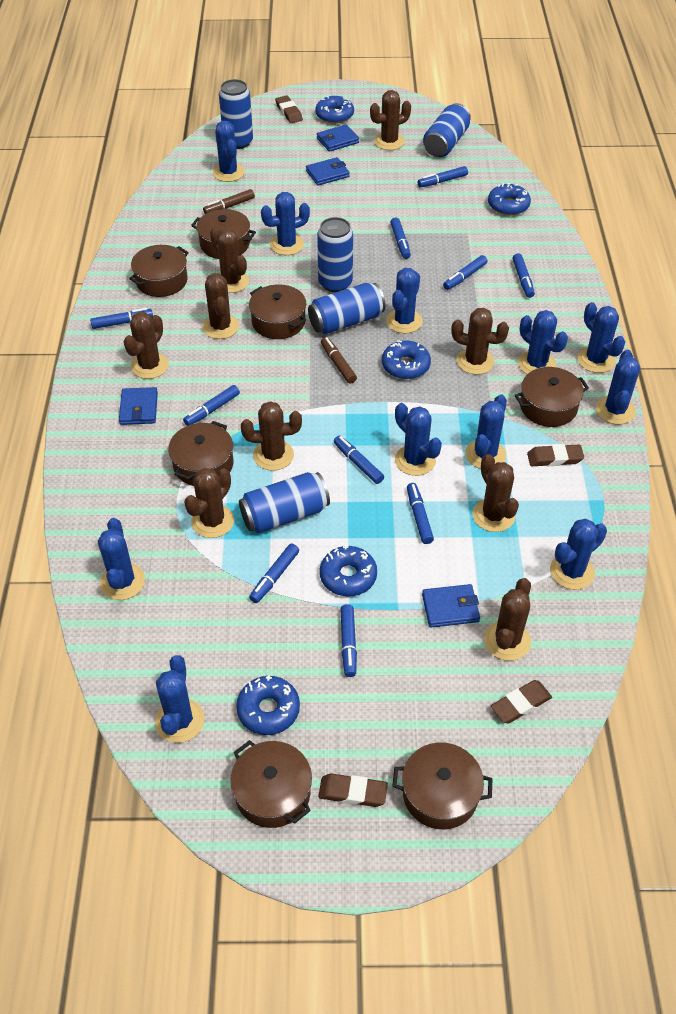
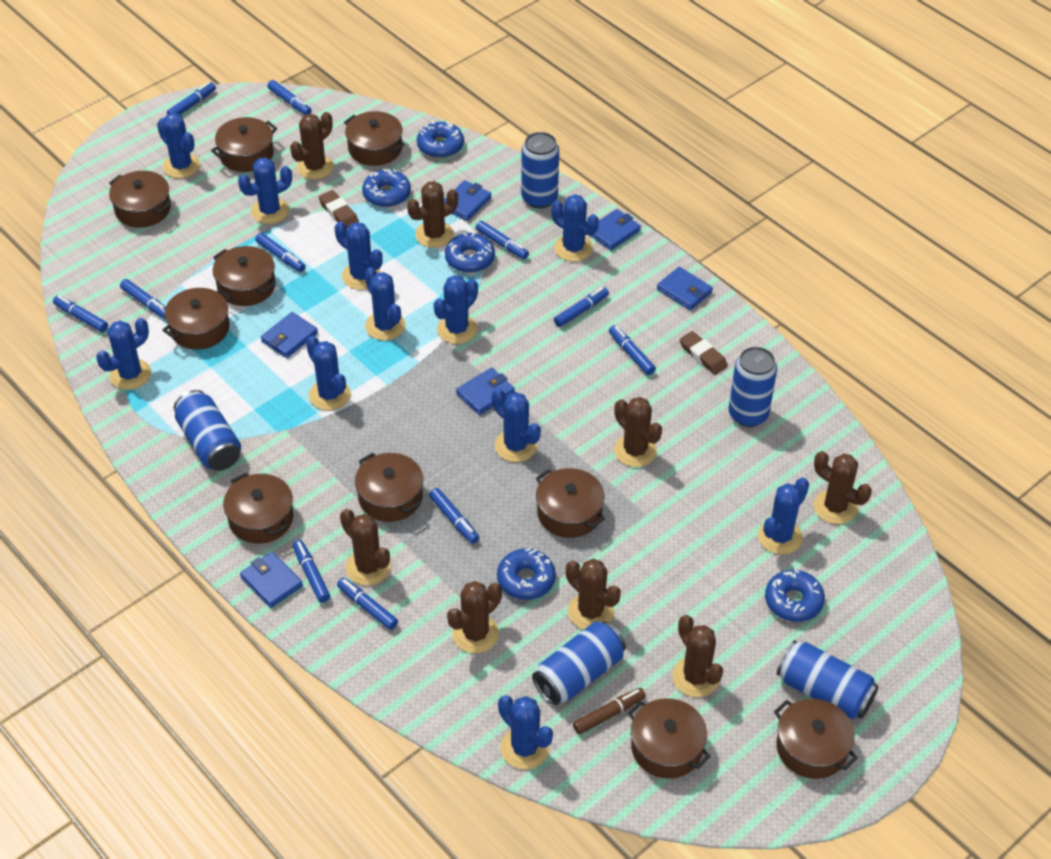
blue marker: [90,308,153,329] [183,385,240,426] [249,544,299,603] [334,436,384,484] [340,604,357,677] [390,217,411,259] [407,483,434,544] [418,166,468,188] [443,255,487,290] [513,253,535,298] = 10 -> [53,295,108,332] [120,279,166,319] [167,82,216,115] [255,233,305,272] [267,80,312,115] [293,540,330,603] [337,578,398,630] [429,488,479,544] [476,221,529,259] [554,287,609,327] [609,325,656,375] = 11
blue wallet: [119,387,158,425] [306,157,350,186] [317,124,359,152] [422,584,480,628] = 4 -> [240,551,303,608] [261,312,318,358] [444,180,491,221] [456,368,515,415] [590,209,641,250] [657,267,713,310] = 6
brown cactus: [124,312,169,379] [184,468,234,538] [202,273,239,339] [210,227,249,293] [241,401,302,471] [370,90,411,150] [451,308,509,375] [472,454,519,532] [484,578,531,661] = 9 -> [290,112,334,180] [340,509,391,586] [407,181,458,248] [447,581,502,653] [566,559,621,629] [614,397,662,467] [672,615,723,697] [814,451,872,524] = 8
brown eraser: [275,95,303,123] [318,774,388,807] [491,680,552,724] [527,444,584,466] = 4 -> [319,190,359,229] [680,331,728,375] = 2
brown marker: [203,189,255,214] [321,337,357,384] = 2 -> [573,688,646,734] = 1
brown pot: [129,245,189,297] [168,421,233,486] [191,209,256,259] [230,740,312,828] [249,284,306,339] [393,742,493,829] [515,367,589,427] = 7 -> [109,171,171,228] [162,288,231,350] [211,117,277,172] [213,246,276,306] [223,473,294,544] [344,111,405,166] [355,453,423,522] [536,468,605,538] [628,698,711,779] [774,699,858,779] = 10

